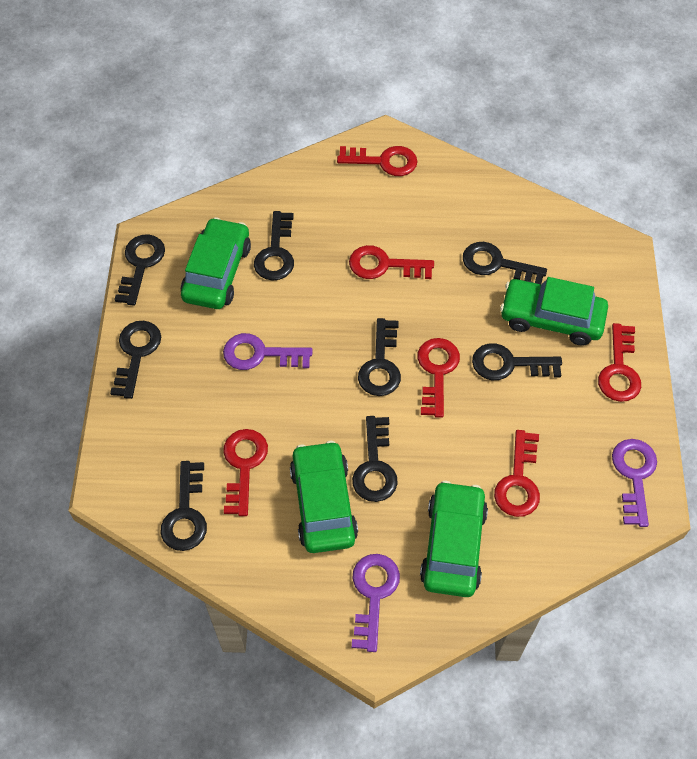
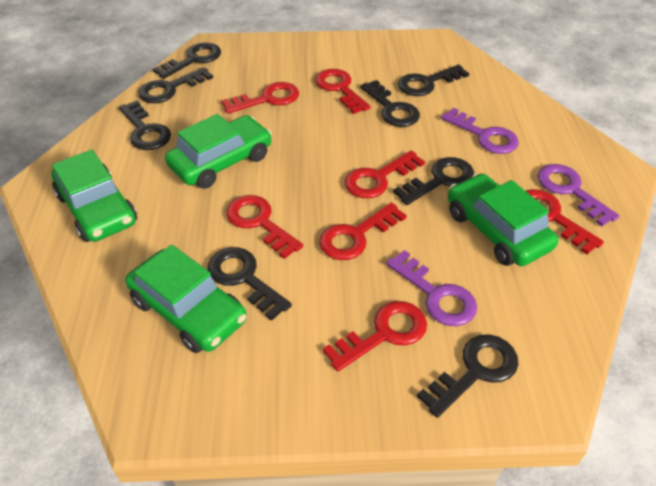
red key: [223,429,268,516] [337,146,418,176] [349,245,434,279] [418,338,460,418] [494,430,540,517] [598,323,641,402] = 6 -> [221,82,299,114] [226,195,303,259] [315,69,371,114] [319,203,407,260] [323,301,427,372] [345,150,425,198] [526,189,604,255] = 7

